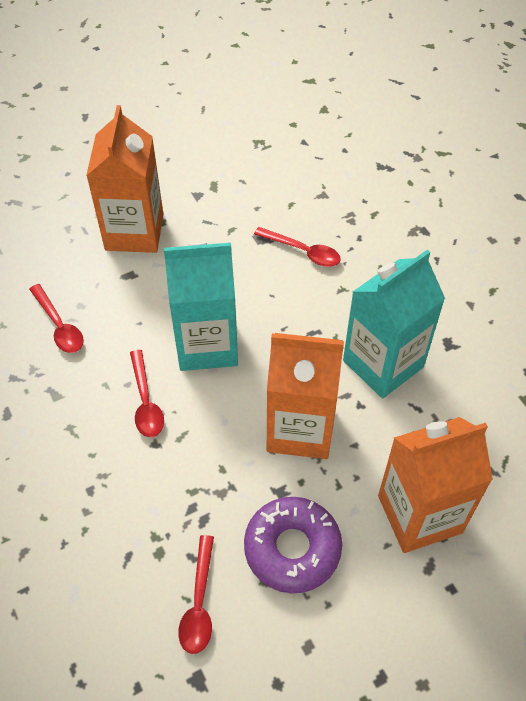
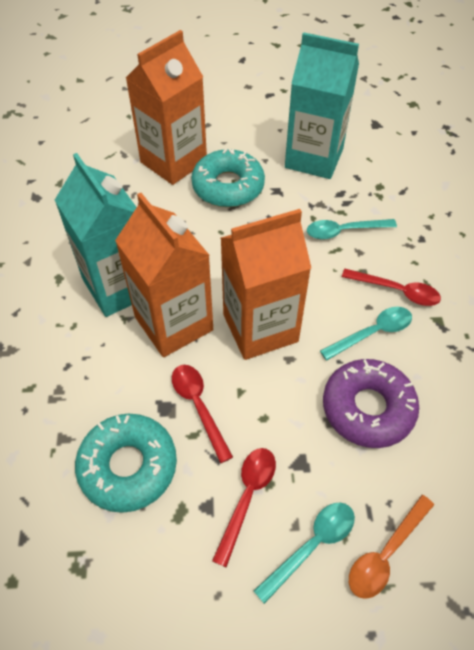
orange spoon: none = 0 -> [349,495,434,599] = 1
red spoon: [29,284,84,353] [130,350,164,437] [178,535,214,654] [254,227,341,267] = 4 -> [172,365,233,463] [212,448,276,568] [342,269,441,306] = 3
turquoise donut: none = 0 -> [75,414,177,513] [191,149,265,207] = 2
turquoise spoon: none = 0 -> [254,502,355,604] [307,219,397,240] [320,307,412,361] = 3

